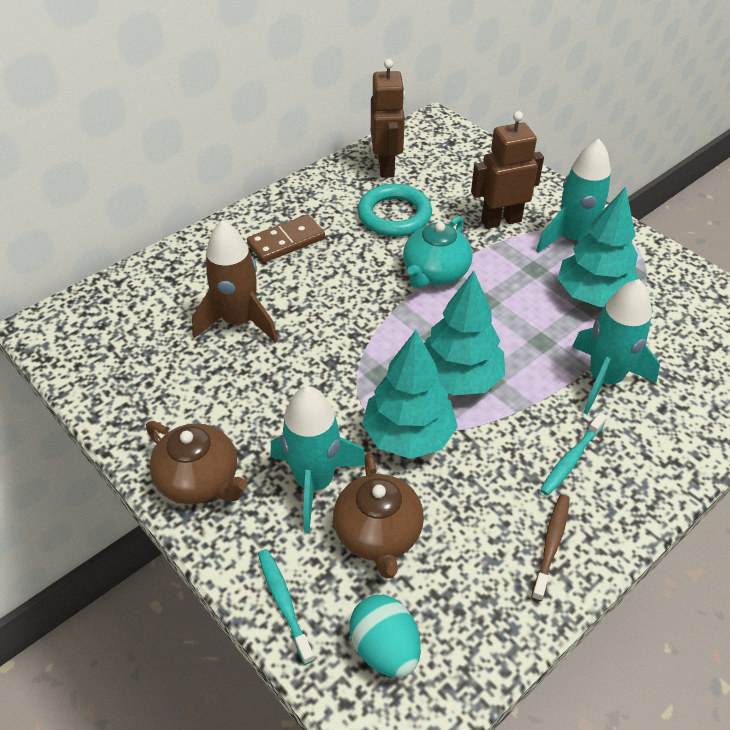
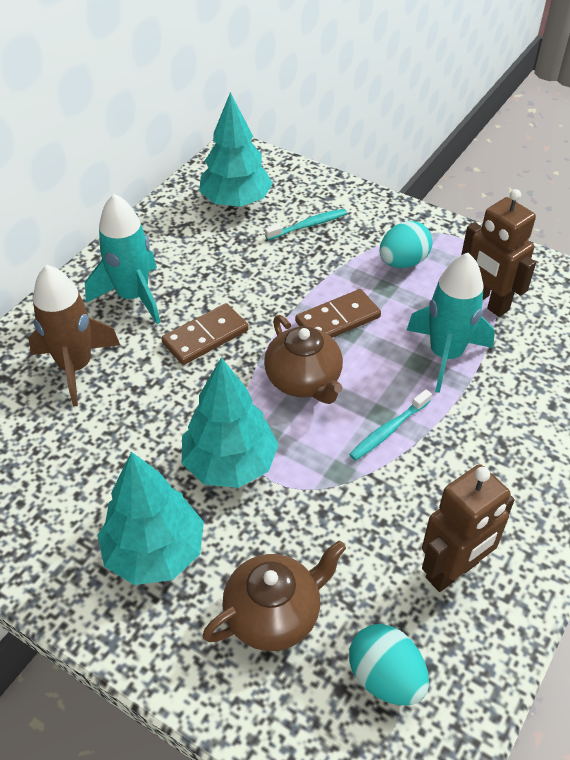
brown domino: [247,214,325,263] = 1 -> [161,303,249,365] [295,289,381,338] = 2
brown toothbrush: [531,494,570,602] = 1 -> none = 0
turquoise egg: [349,595,421,678] = 1 -> [349,624,429,705] [380,221,432,268] = 2
turquoise ring: [358,184,432,237] = 1 -> none = 0
turquoise rocket: [270,386,365,533] [536,139,611,253] [572,279,660,415] = 3 -> [85,194,161,324] [407,253,495,393] = 2
turquoise teapot: [403,216,473,289] = 1 -> none = 0

